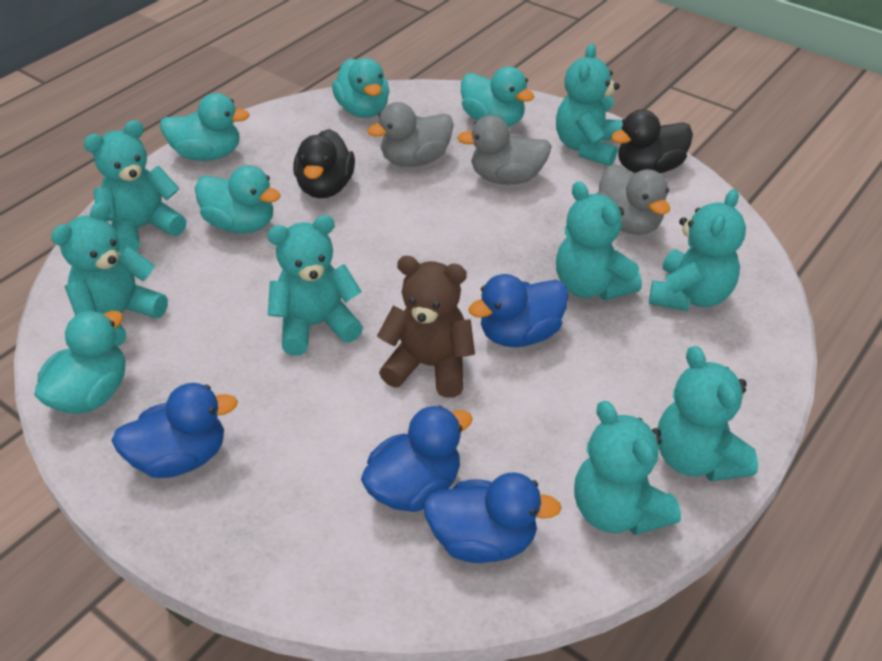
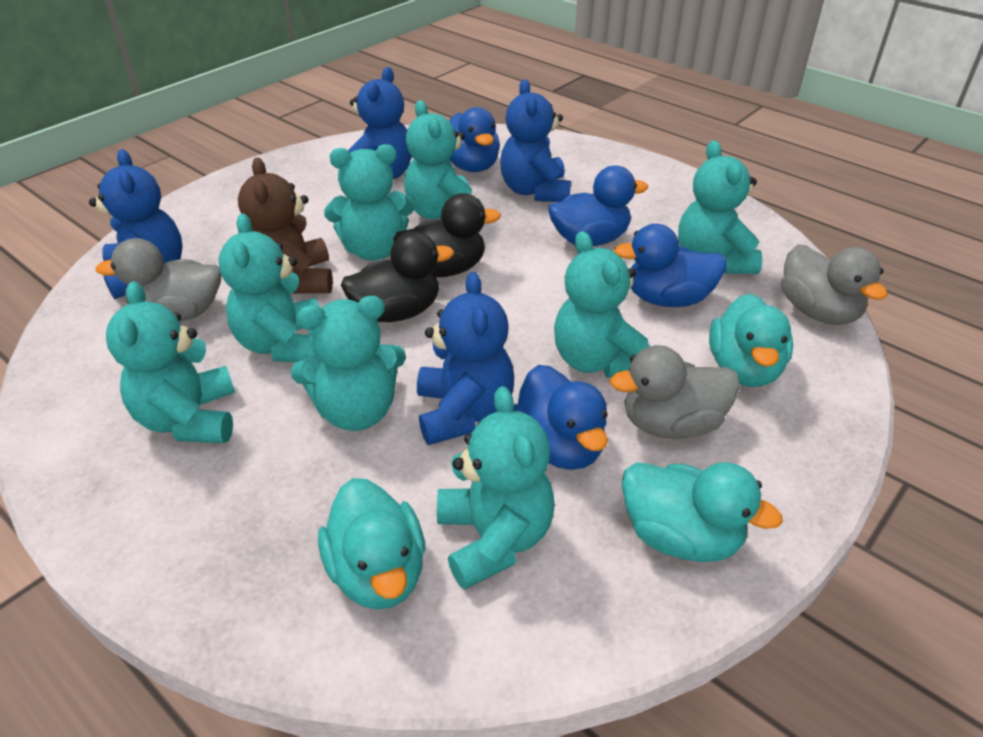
blue teddy bear: none = 0 -> [89,149,183,299] [348,67,412,179] [417,272,514,445] [500,79,571,202] = 4
turquoise duck: [34,311,125,414] [160,93,250,161] [195,165,281,233] [332,58,389,118] [461,66,534,127] = 5 -> [318,478,425,610] [622,462,783,562] [709,293,793,387] = 3

